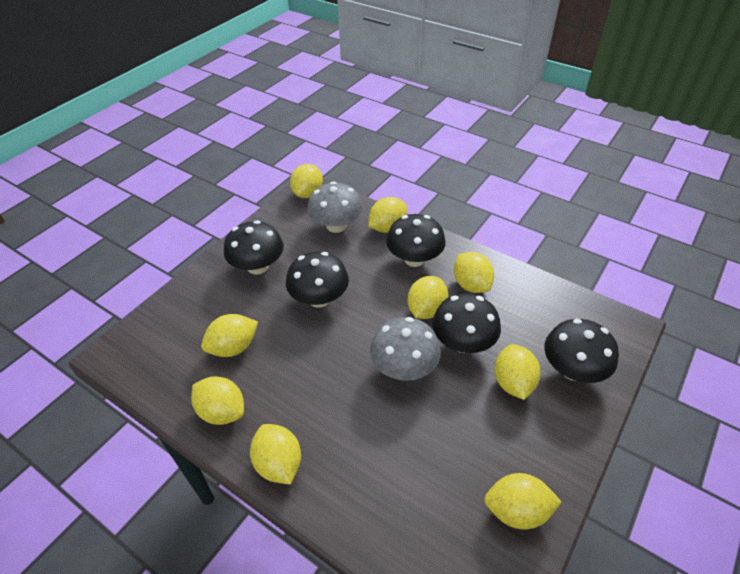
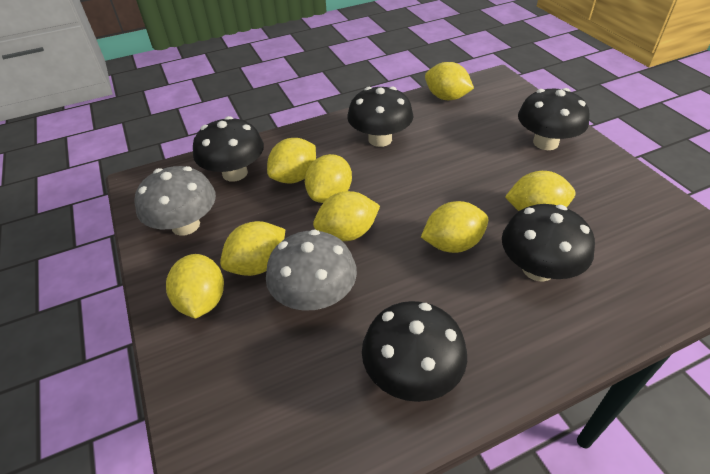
yellow lemon: [191,376,244,425] [201,314,258,357] [250,424,301,485] [290,164,323,198] [369,197,407,233] [408,276,448,319] [454,252,494,293] [484,473,561,530] [494,344,541,400] = 9 -> [166,254,224,319] [220,221,286,276] [267,138,316,184] [305,154,352,203] [313,191,380,241] [421,201,488,253] [425,62,474,100] [505,171,575,211] = 8

